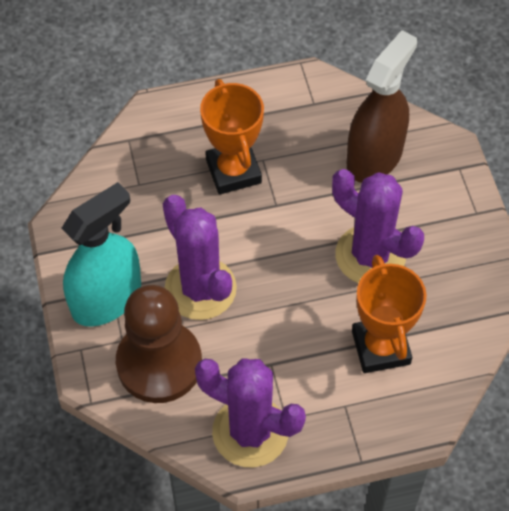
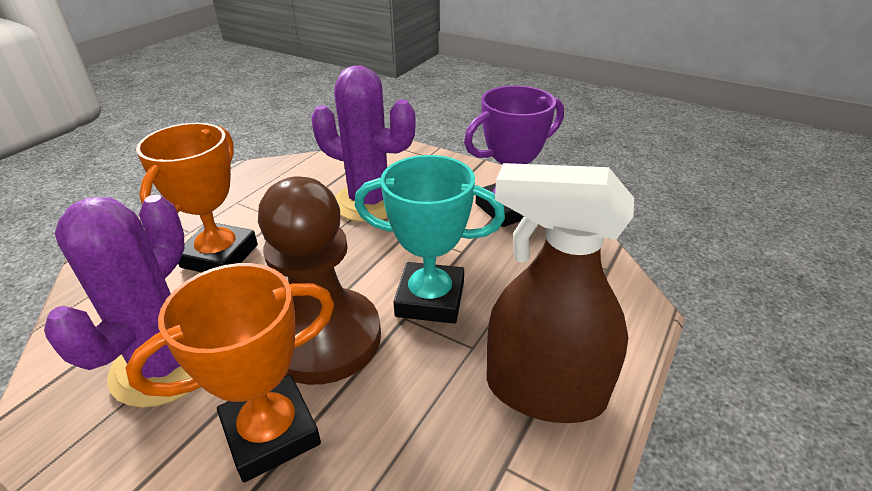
purple cactus: [163,195,237,320] [195,358,306,467] [332,169,424,283] = 3 -> [44,195,192,408] [311,66,416,222] = 2
purple trophy: none = 0 -> [464,86,564,227] = 1
turquoise spray bottle: [62,182,141,327] = 1 -> none = 0
turquoise trophy: none = 0 -> [354,155,505,324] = 1

